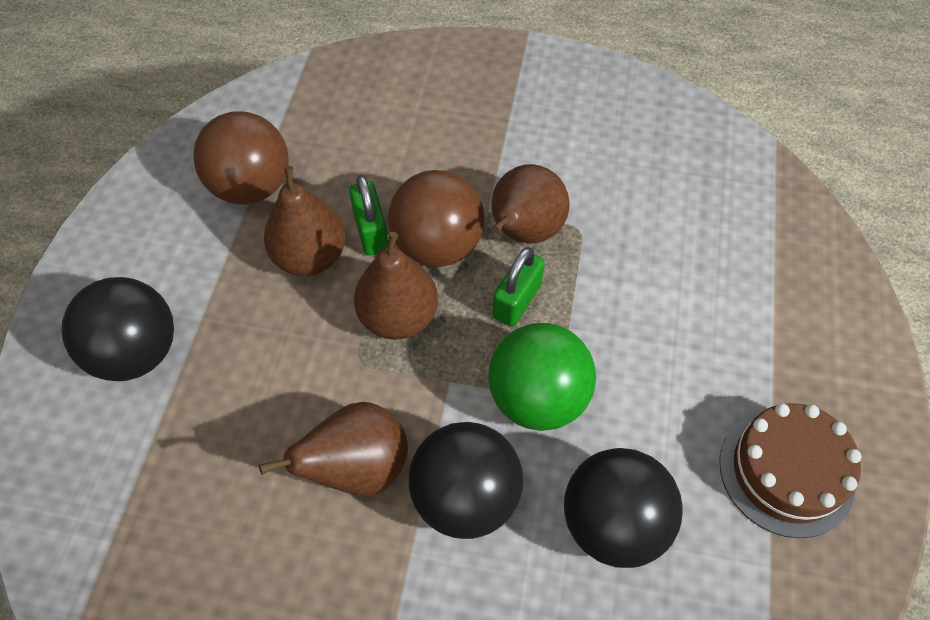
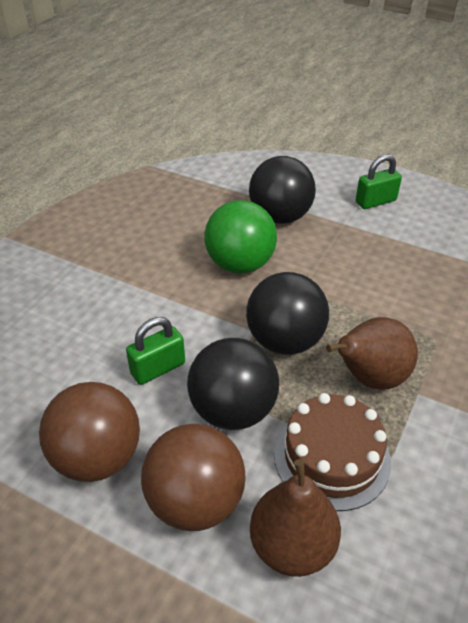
brown pear: [259,402,408,496] [264,166,346,276] [354,232,438,340] [492,164,570,243] = 4 -> [250,459,341,577] [326,317,418,390] = 2

